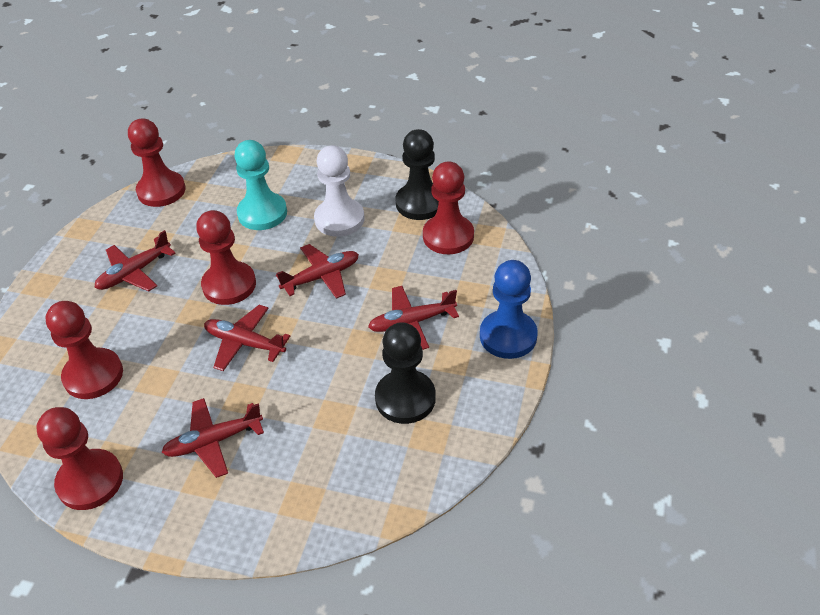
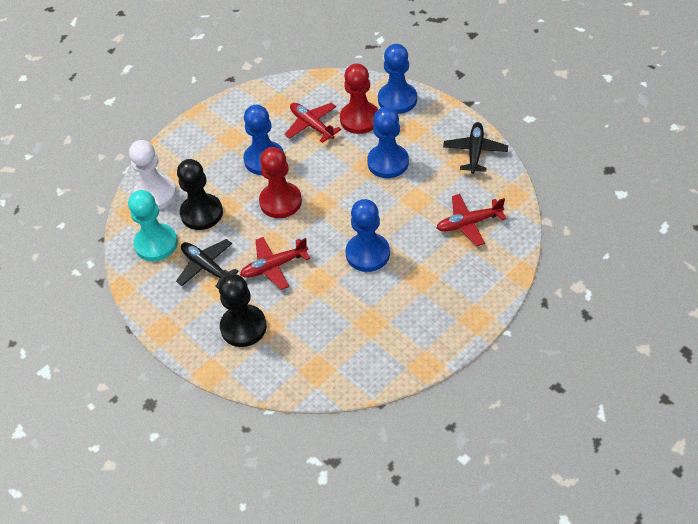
black plane: none = 0 -> [176,239,239,289] [443,122,508,174] = 2
blue pawn: [480,260,538,359] = 1 -> [244,105,284,175] [346,199,390,272] [367,107,409,178] [378,44,417,114] = 4
red pawn: [36,407,123,510] [46,301,123,399] [128,118,186,207] [196,210,256,305] [423,161,474,254] = 5 -> [259,147,302,218] [340,63,378,134] = 2
red plane: [94,230,175,291] [161,398,264,478] [204,305,290,371] [276,244,359,299] [368,286,459,350] = 5 -> [240,237,310,290] [284,103,341,143] [436,194,507,246] = 3

